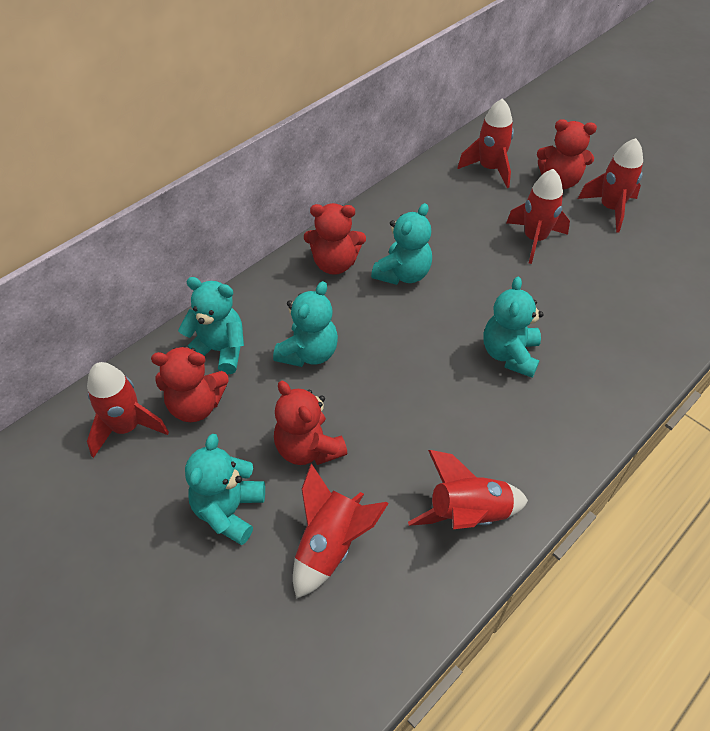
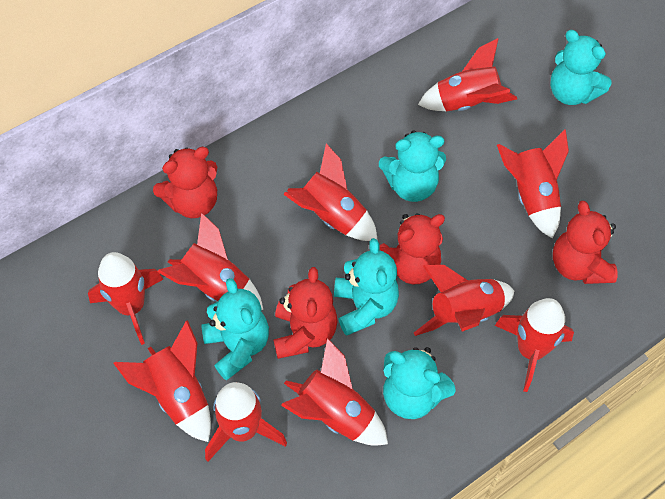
red rocket: [87,362,169,458] [293,464,389,599] [408,450,528,529] [457,98,514,188] [506,169,570,264] [578,138,643,232] = 6 -> [88,252,163,345] [113,320,211,442] [157,213,263,310] [205,382,287,462] [281,338,388,446] [283,143,378,241] [414,265,514,336] [418,38,517,111] [495,298,574,392] [497,129,569,239] = 10

